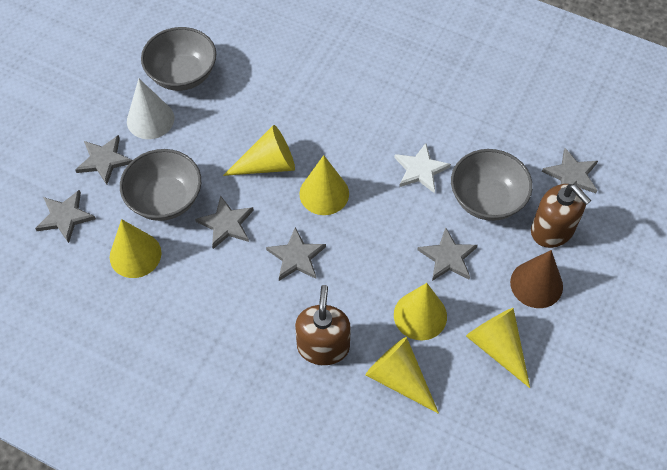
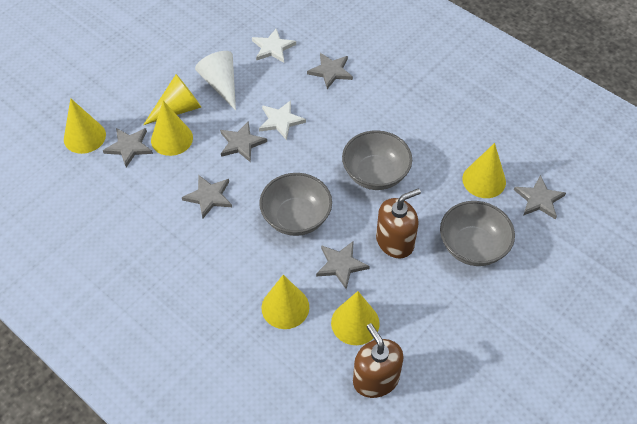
brown cone: [510,250,563,308] = 1 -> none = 0
white star: [394,143,451,193] = 1 -> [252,29,296,63] [259,100,306,140] = 2

